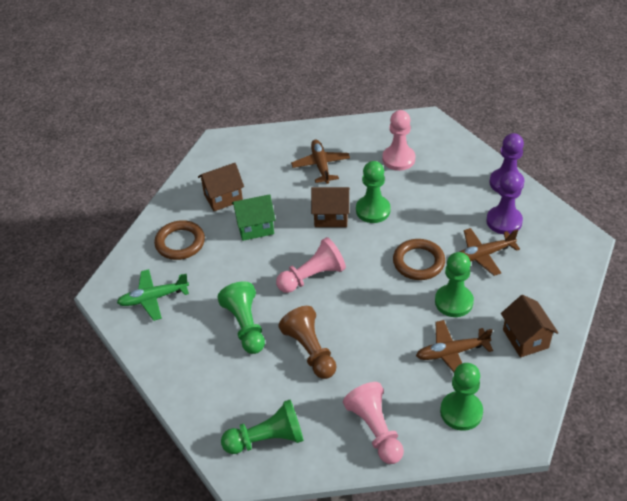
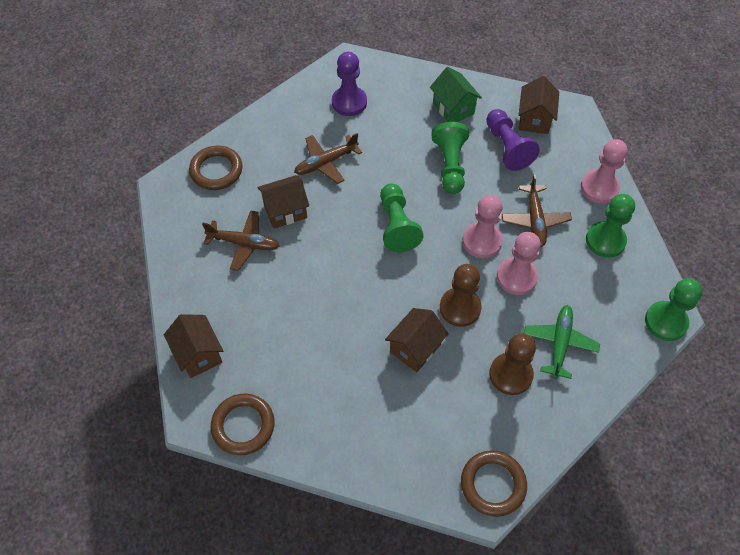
brown house: [198,163,244,211] [311,187,350,227] [501,295,558,357] = 3 -> [164,314,223,378] [257,175,309,229] [385,308,449,372] [519,76,559,134] = 4
brown pawn: [279,306,336,379] = 1 -> [440,264,481,327] [489,333,536,395] = 2
brown ring: [154,220,205,260] [393,239,445,280] = 2 -> [189,146,243,190] [211,394,275,455] [461,450,527,517] = 3
green pawn: [217,281,265,354] [221,399,304,454] [356,161,391,223] [435,252,474,317] [440,363,483,431] = 5 -> [380,184,423,252] [431,122,469,194] [586,194,635,258] [645,278,703,341] = 4

